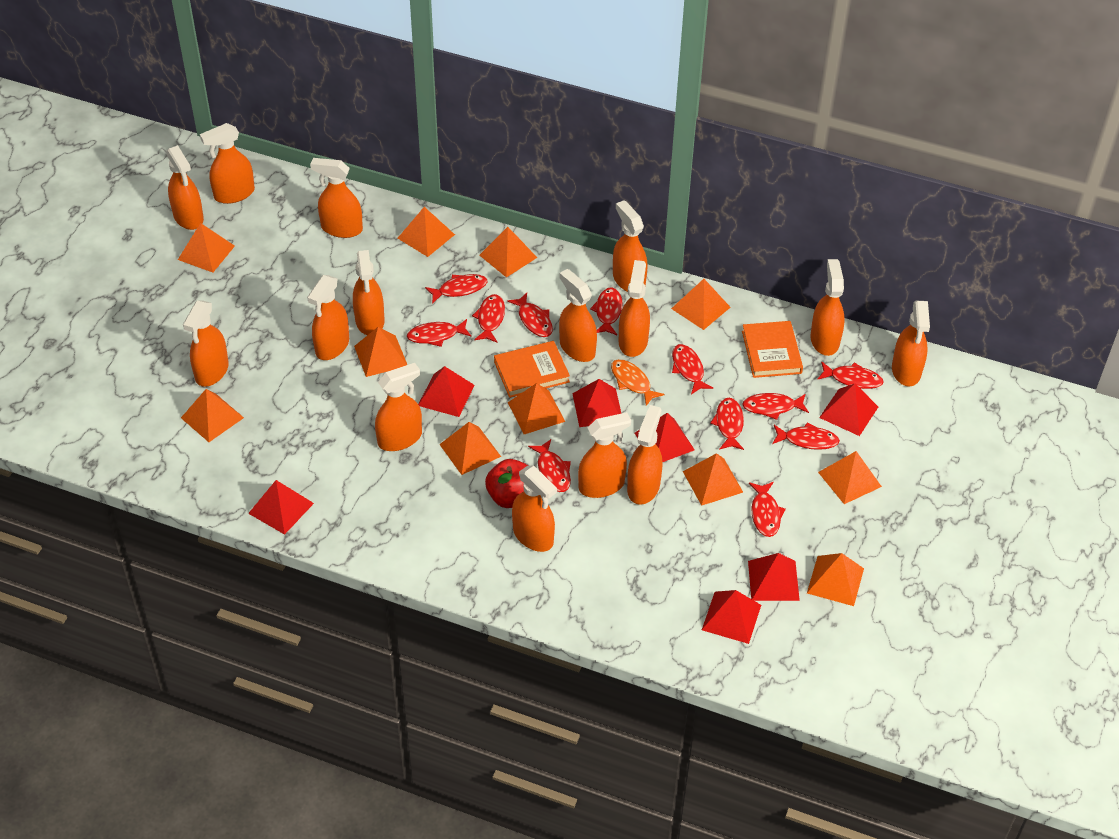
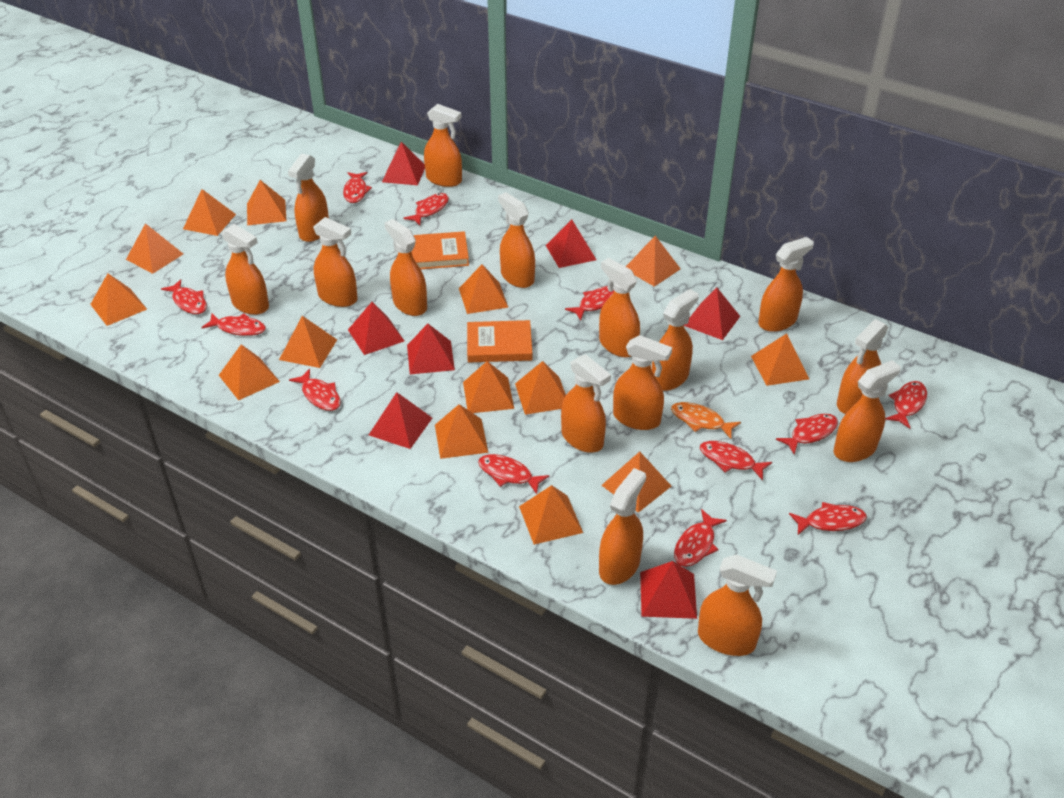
orange pyramid: [178,223,235,272] [181,389,244,442] [354,327,407,377] [398,207,455,257] [439,422,501,475] [479,227,537,277] [508,383,565,434] [671,279,731,330] [683,453,743,506] [807,553,864,606] [818,451,882,504] = 11 -> [90,274,147,326] [126,223,183,274] [183,189,236,236] [219,344,280,400] [247,180,287,225] [279,316,337,368] [435,404,488,459] [459,265,508,314] [463,361,514,413] [515,361,566,415] [519,485,583,544] [601,451,671,513] [626,236,681,287] [751,334,809,386] = 14
red apple: [485,459,529,508] = 1 -> none = 0

